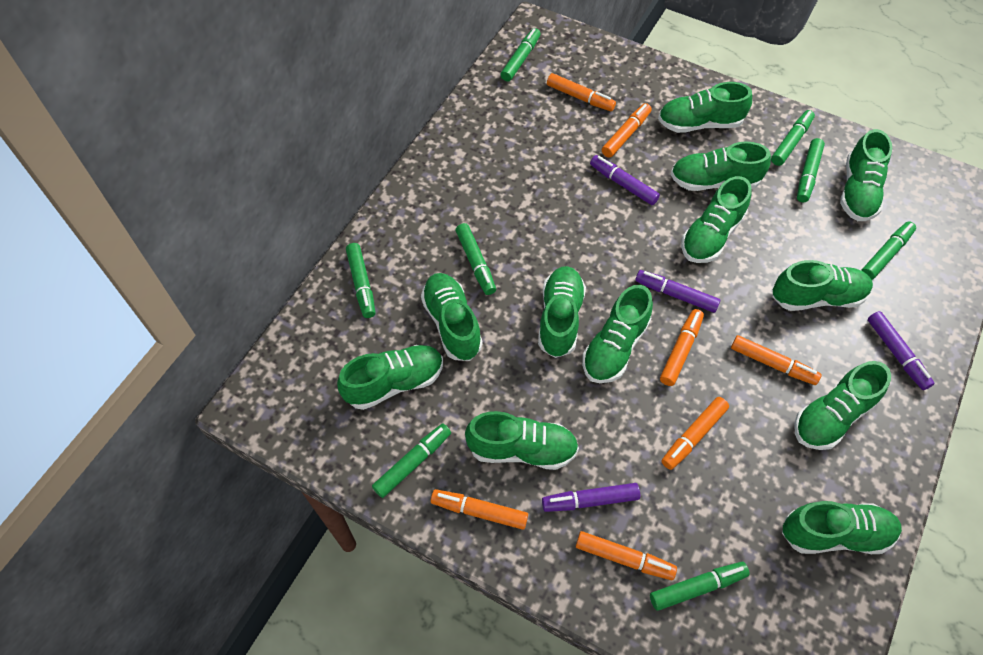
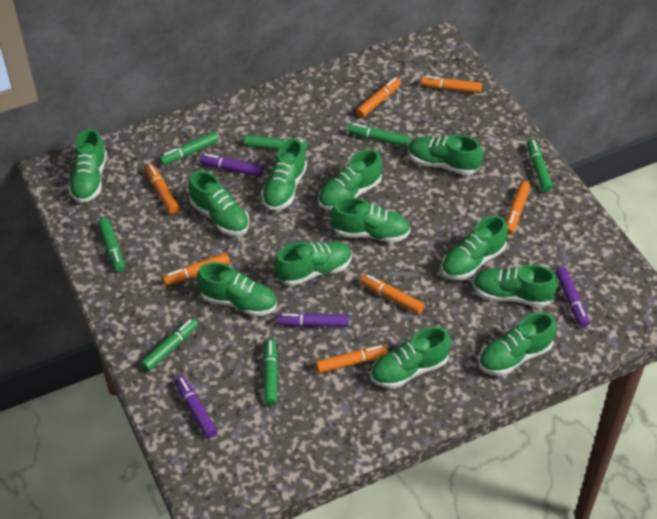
green marker: [346,243,376,318] [372,423,451,498] [455,223,496,295] [500,28,541,82] [650,562,750,611] [771,110,815,166] [797,138,825,202] [861,222,916,280] = 8 -> [98,217,125,273] [141,318,198,372] [159,132,219,165] [244,135,308,151] [263,339,278,406] [348,123,410,147] [527,139,553,192] = 7

